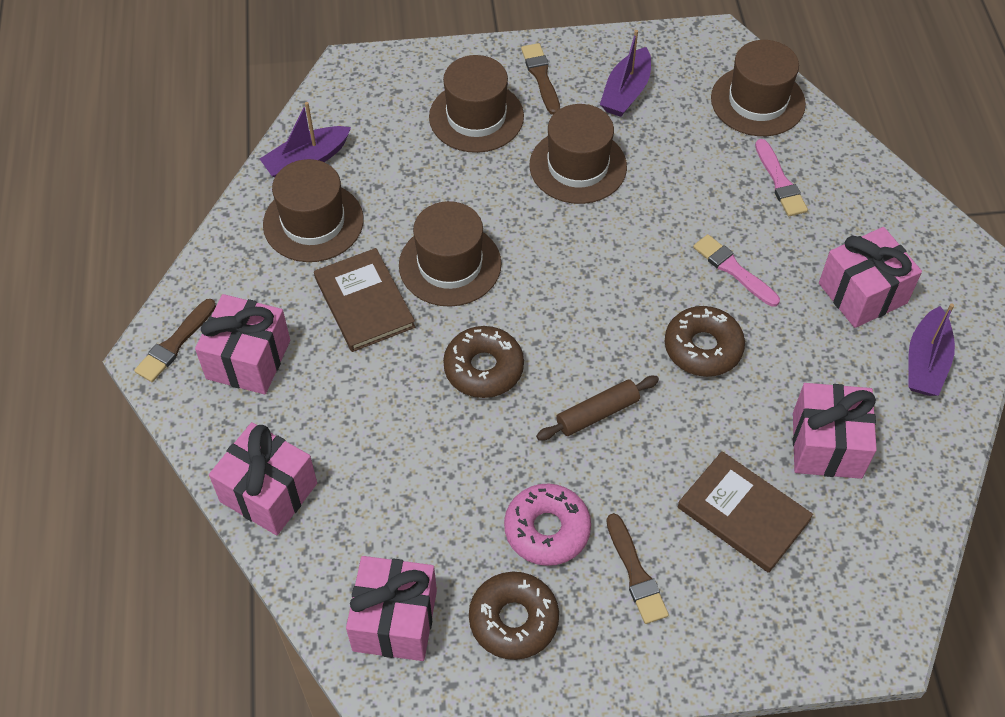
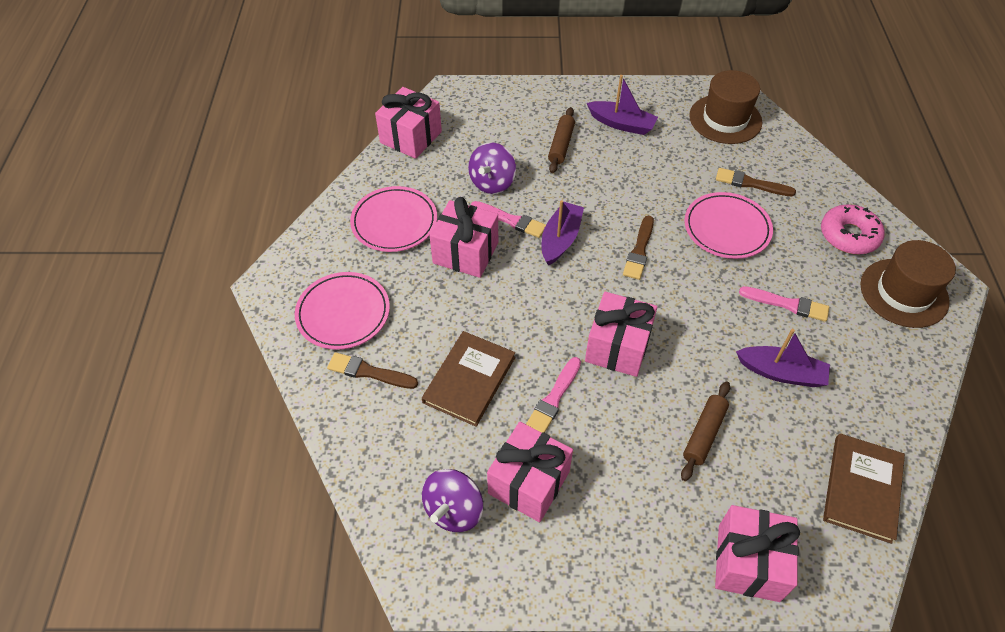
brown donut: [443,326,524,398] [469,572,559,660] [664,306,745,377] = 3 -> none = 0
brown hat: [263,159,364,262] [399,201,502,307] [429,55,524,153] [530,104,627,204] [711,40,806,136] = 5 -> [689,70,762,144] [860,240,956,328] = 2
brown rolling pin: [536,376,659,441] = 1 -> [548,107,575,173] [681,381,730,481] = 2
pink brush: [693,234,780,307] [755,139,808,216] = 2 -> [471,201,546,238] [526,357,581,433] [739,286,829,322] = 3
pink plate: none = 0 -> [295,272,390,350] [350,186,437,252] [684,192,773,259] = 3
purple spinning top: none = 0 -> [422,469,483,532] [468,143,516,194] = 2

